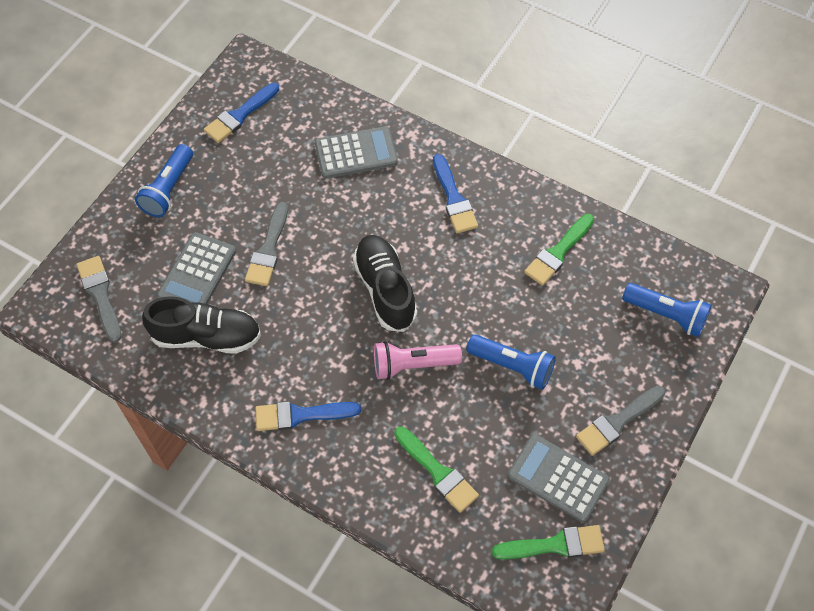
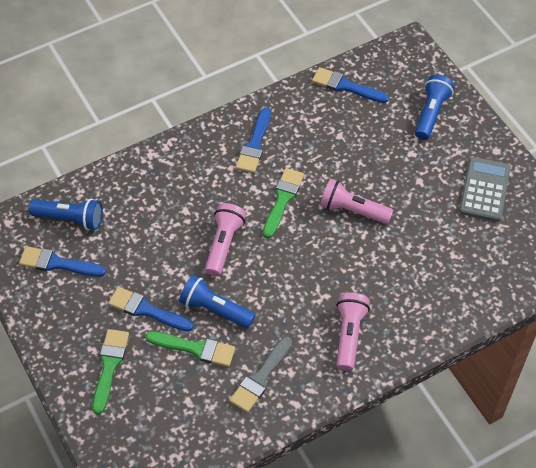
black shoe: [142,296,261,354] [353,235,417,332] = 2 -> none = 0
blue brush: [204,83,279,143] [255,402,361,431] [433,154,478,233] = 3 -> [19,246,106,277] [108,287,193,331] [236,108,271,173] [312,67,389,103] = 4
grey brush: [76,256,121,343] [245,202,288,286] [576,386,665,456] = 3 -> [229,337,292,413] = 1
grey calculator: [157,232,236,304] [315,126,398,179] [508,434,610,522] = 3 -> [459,157,511,222] = 1
pink flashlight: [374,341,462,380] = 1 -> [205,203,246,276] [320,179,393,224] [336,293,370,371] = 3

